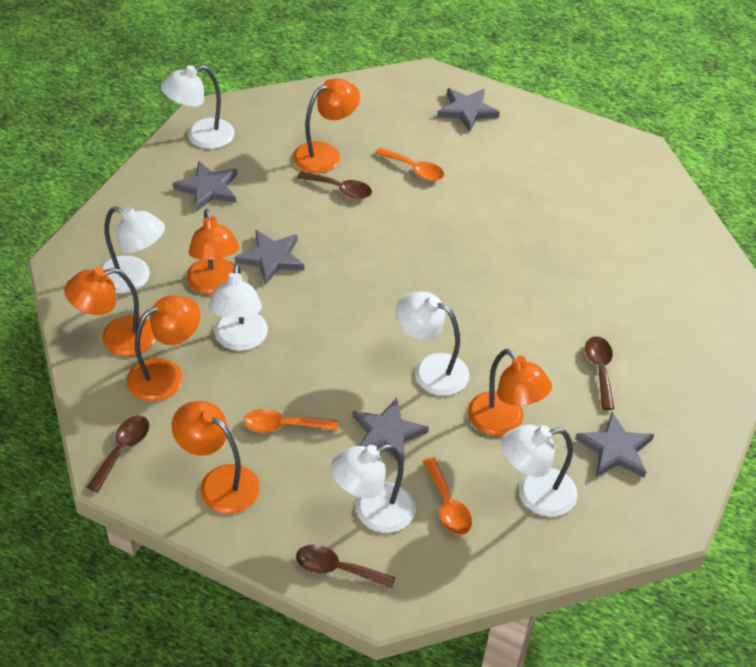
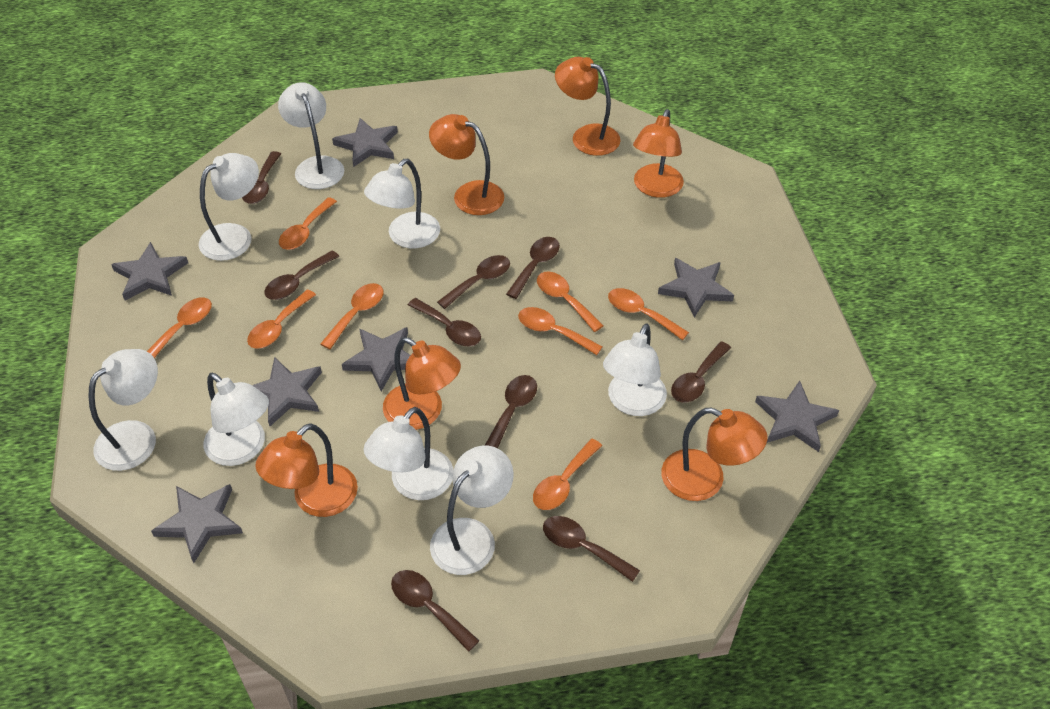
brown spoon: [87,415,149,492] [296,544,396,590] [297,171,372,199] [585,336,614,410] = 4 -> [242,151,281,204] [264,250,339,300] [391,570,480,652] [408,298,481,347] [437,255,510,309] [485,375,537,448] [506,237,560,299] [543,516,640,582] [671,341,731,403] = 9
grey star: [173,161,237,212] [235,230,304,285] [353,398,429,466] [437,88,500,132] [575,412,654,478] = 5 -> [111,242,188,301] [151,484,243,563] [252,357,322,426] [332,118,398,167] [342,327,410,392] [658,258,734,318] [755,381,839,452] = 7
orange spoon: [244,409,338,432] [375,148,444,181] [423,457,472,535] = 3 -> [147,297,212,358] [247,289,316,349] [279,197,337,250] [321,283,383,349] [518,307,603,355] [533,439,602,510] [537,272,603,332] [608,288,689,340] = 8
white lamp: [101,206,165,294] [161,65,235,149] [209,264,268,351] [330,444,416,533] [396,291,469,396] [501,425,578,517] = 6 -> [88,349,158,471] [199,153,259,261] [204,373,269,466] [278,82,344,189] [363,407,454,500] [364,159,440,248] [430,446,514,575] [603,323,667,416] = 8

